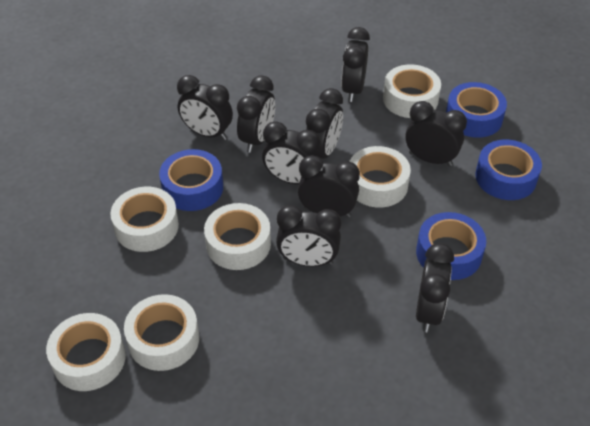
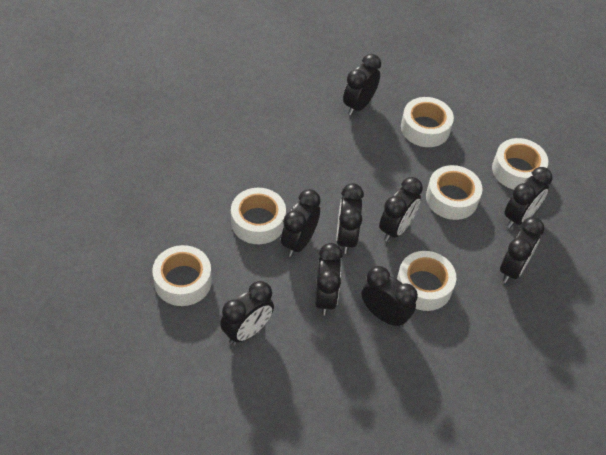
blue tape: [159,149,223,211] [416,212,486,280] [446,82,507,138] [475,140,542,200] = 4 -> none = 0

